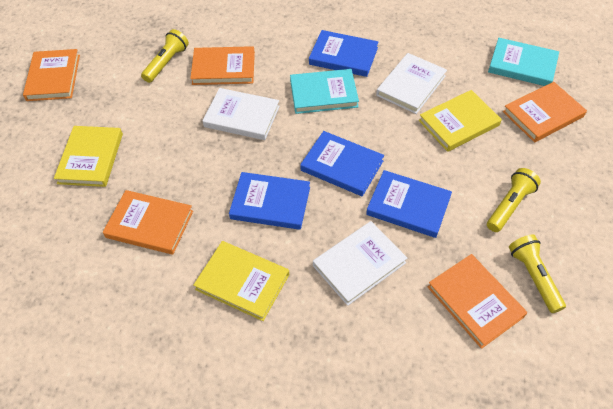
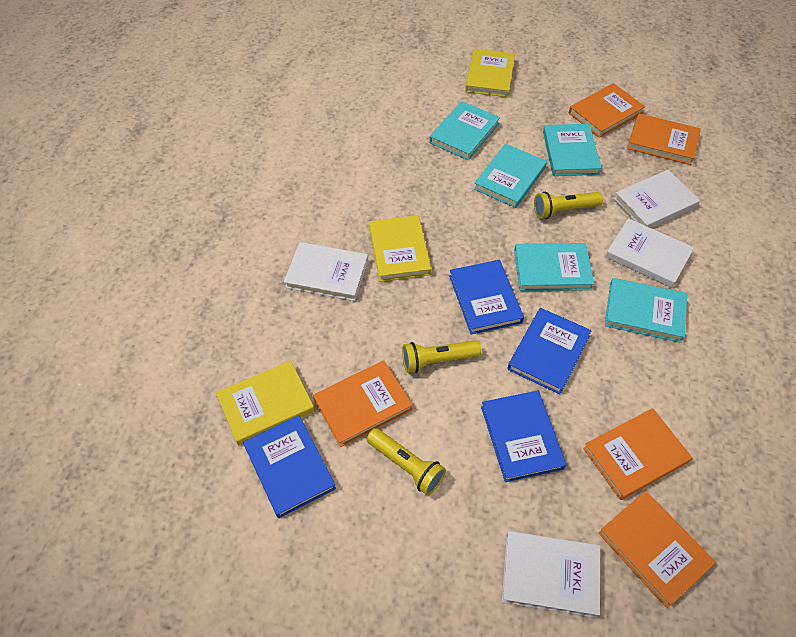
turquoise book: [290,69,359,114] [488,38,559,86] = 2 -> [429,101,500,160] [474,144,547,208] [514,243,594,291] [543,124,602,176] [605,278,687,343] = 5
white book: [203,88,280,140] [313,221,407,306] [376,53,447,114] = 3 -> [284,242,368,301] [502,531,600,618] [605,218,694,288] [614,170,700,228] = 4

